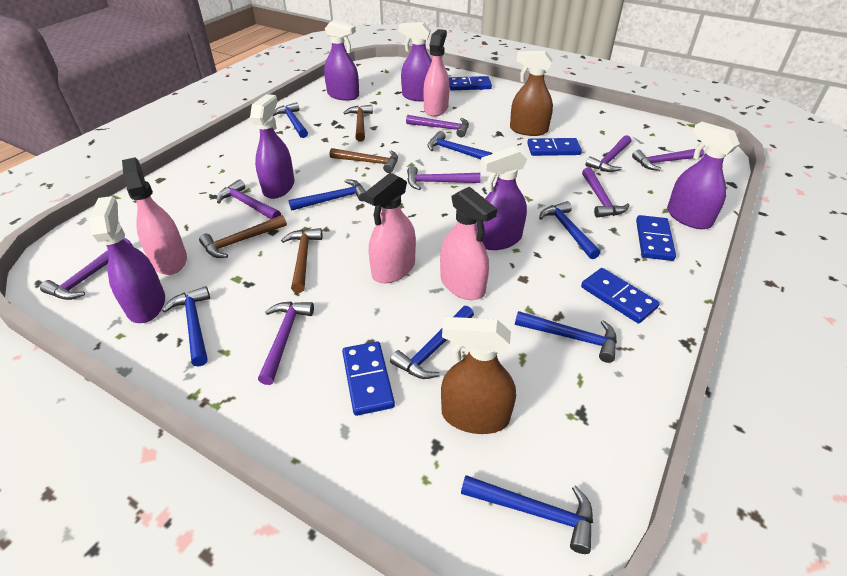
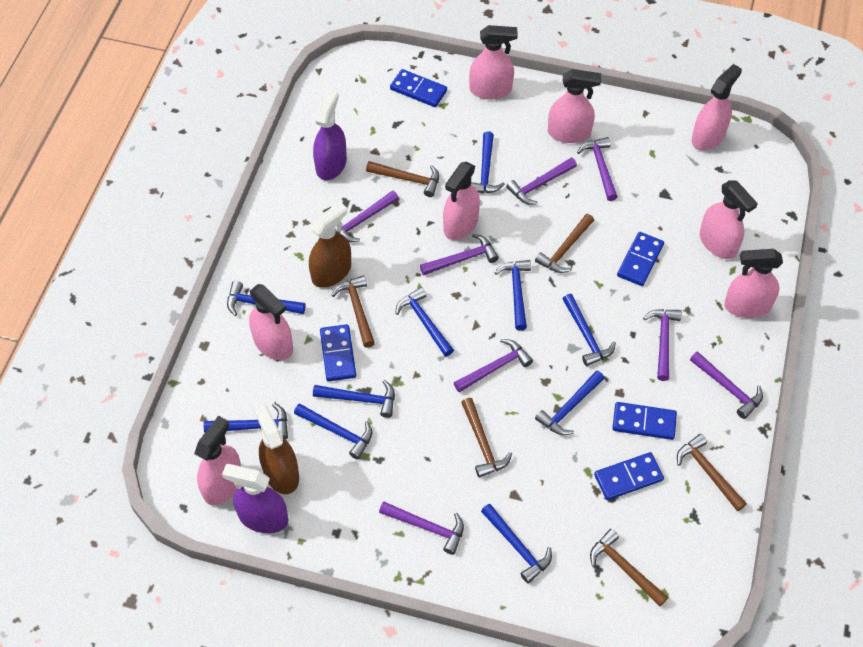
blue hammer: [162,286,210,366] [273,102,308,138] [288,179,366,211] [390,306,474,379] [427,131,493,159] [461,475,593,554] [515,311,617,363] [539,201,600,259] = 8 -> [204,403,288,440] [227,281,306,316] [294,403,372,460] [313,380,395,418] [395,287,454,357] [471,131,505,193] [481,504,552,583] [495,260,531,330] [535,370,605,435] [563,294,616,366] = 10
brown hammer: [199,215,287,258] [281,228,323,293] [330,148,398,173] [343,105,373,142] = 4 -> [332,275,375,348] [366,161,439,197] [461,398,512,478] [535,214,594,273] [590,529,668,607] [677,434,747,511] = 6
pink spray bottle: [122,157,187,275] [364,173,416,283] [423,29,450,117] [440,187,497,300] = 4 -> [194,416,241,505] [249,284,293,360] [443,162,480,240] [469,25,518,99] [548,69,601,143] [692,64,742,151] [700,180,758,259] [724,249,783,318] = 8
purple spray bottle: [89,196,165,323] [250,94,294,199] [324,20,359,101] [399,22,432,102] [476,146,527,250] [667,122,740,229] = 6 -> [222,464,288,533] [313,90,347,180] = 2

